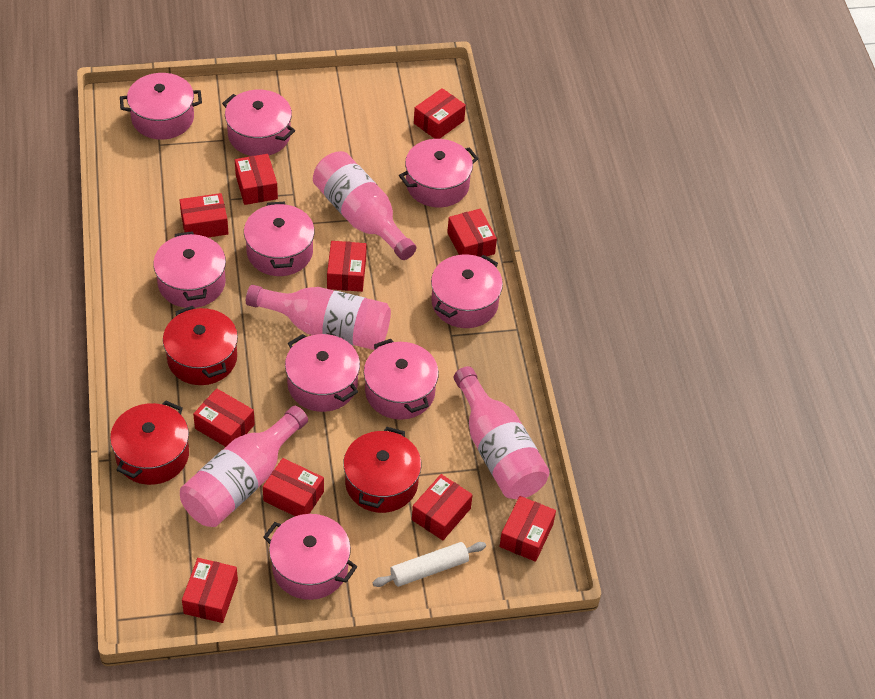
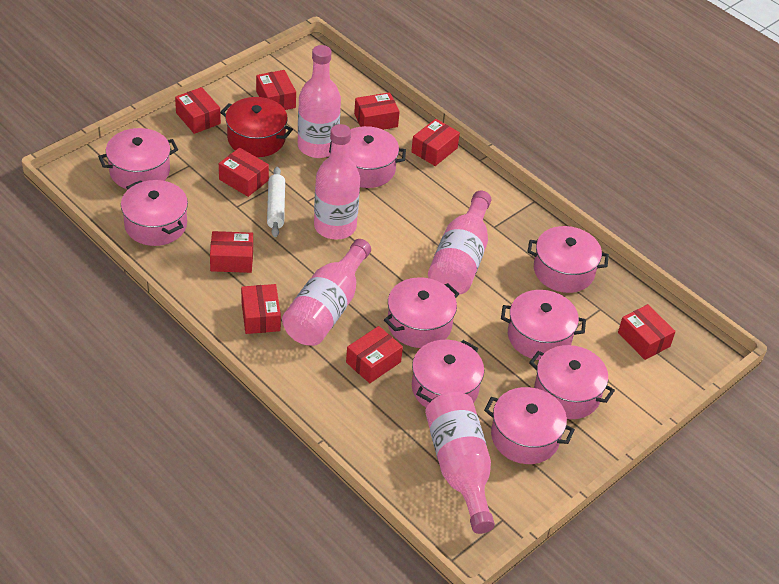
pink bottle: [180,406,308,527] [246,285,391,350] [313,151,416,260] [454,366,549,499] = 4 -> [282,239,371,346] [298,45,341,158] [314,124,360,239] [425,392,495,534] [428,190,491,295] = 5
red box: [180,193,228,238] [182,558,238,623] [193,389,255,447] [235,154,278,205] [263,458,324,516] [327,241,367,292] [412,474,473,540] [414,88,466,139] [447,209,497,257] [499,496,556,562] = 10 -> [175,87,221,134] [210,231,253,273] [219,147,269,197] [241,284,281,334] [256,70,296,110] [346,326,403,383] [354,92,400,130] [411,119,460,166] [618,304,676,360] = 9
red pot: [110,401,189,485] [163,306,238,385] [343,427,421,513] = 3 -> [220,97,293,157] = 1

